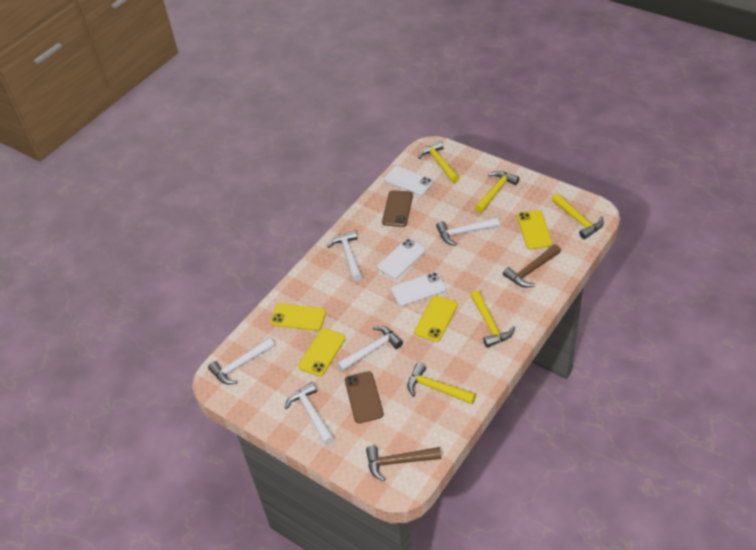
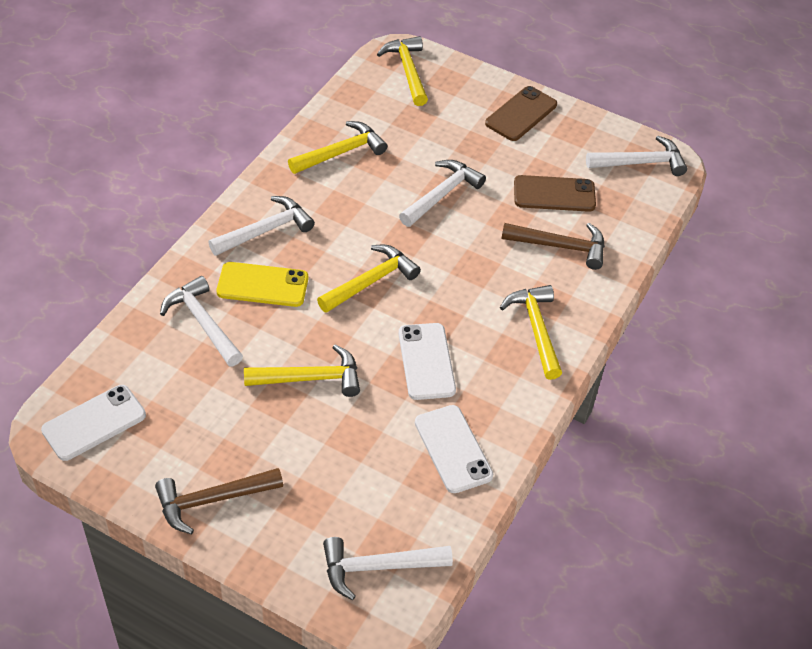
yellow phone: [270,303,326,331] [298,328,346,377] [414,296,458,342] [517,210,552,249] = 4 -> [217,262,308,307] = 1

